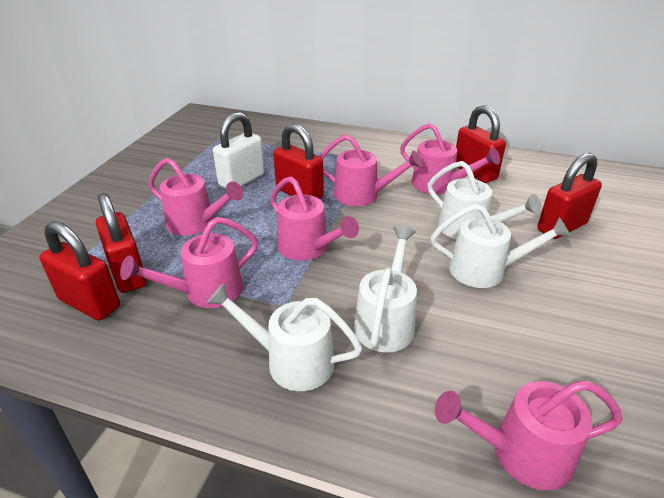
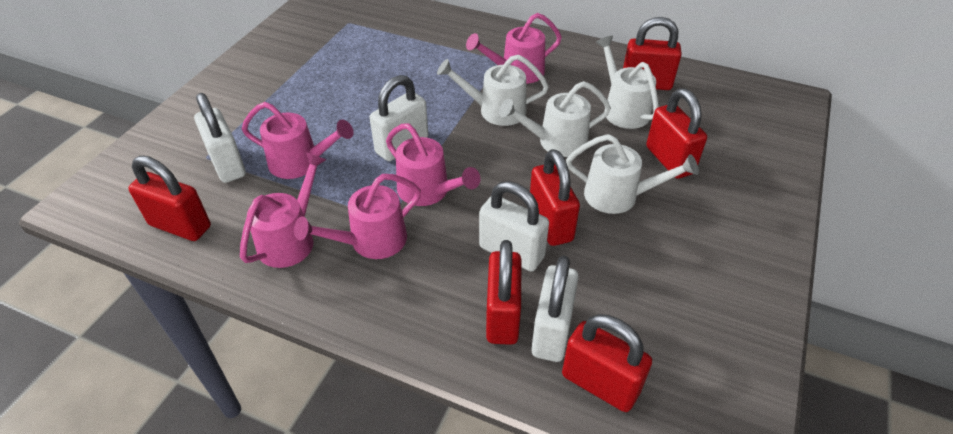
pink watering can: [120,217,258,308] [148,158,244,236] [270,176,359,261] [319,134,423,206] [400,123,500,194] [435,380,623,490] = 6 -> [240,152,327,268] [242,102,354,179] [294,174,421,259] [386,123,480,206] [466,13,562,84] = 5
red padlock: [39,221,120,321] [96,193,147,293] [273,124,324,199] [456,105,506,183] [537,153,602,239] = 5 -> [128,156,211,241] [486,240,521,345] [530,149,580,246] [562,314,652,412] [623,17,682,90] [646,88,707,179] = 6
white padlock: [213,112,264,189] = 1 -> [194,93,246,183] [370,75,428,161] [479,181,549,272] [531,256,579,362] = 4

